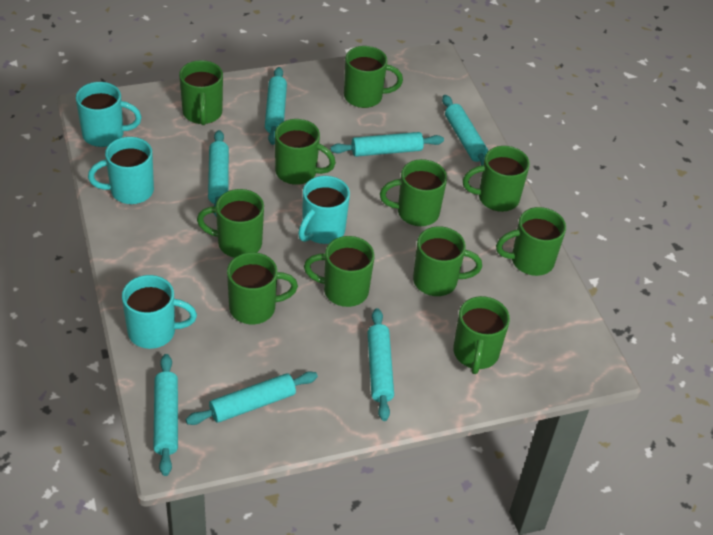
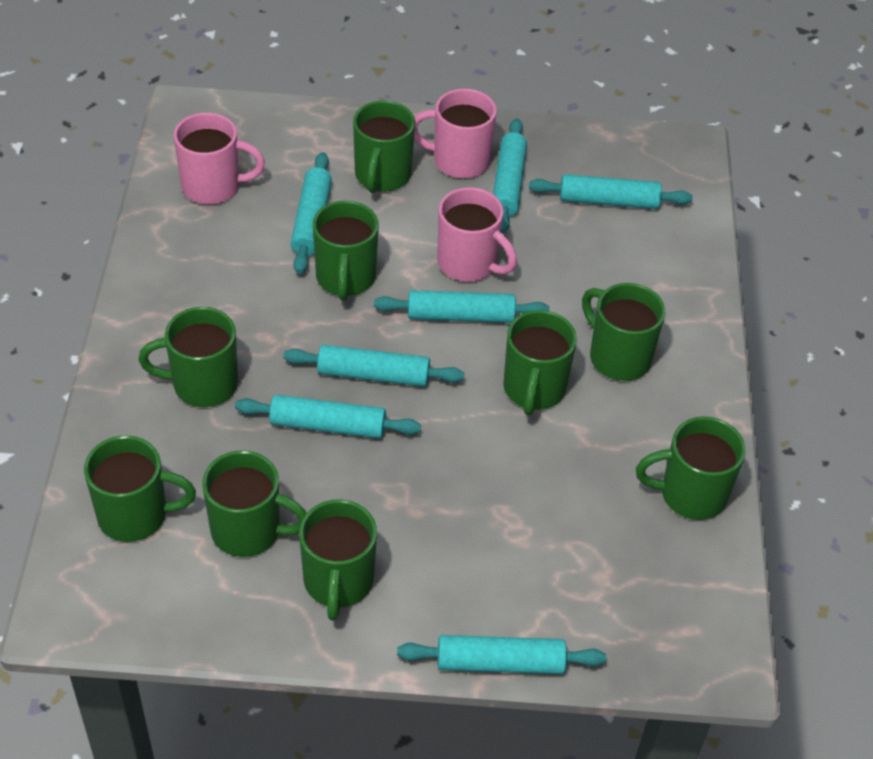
green mug: [179,60,223,125] [197,189,264,258] [227,252,298,324] [275,119,336,185] [304,236,375,307] [344,46,403,108] [380,159,447,226] [413,226,482,296] [453,296,510,374] [463,146,530,212] [496,207,566,276] = 11 -> [84,435,196,542] [139,307,238,407] [202,450,307,557] [299,499,377,621] [313,201,379,301] [353,101,415,193] [503,310,577,416] [582,283,665,381] [636,416,746,520] = 9
pink mug: none = 0 -> [174,113,265,205] [414,89,497,179] [437,187,517,282] = 3
turquoise mug: [76,82,142,147] [88,137,154,204] [122,275,197,349] [298,176,350,244] = 4 -> none = 0

